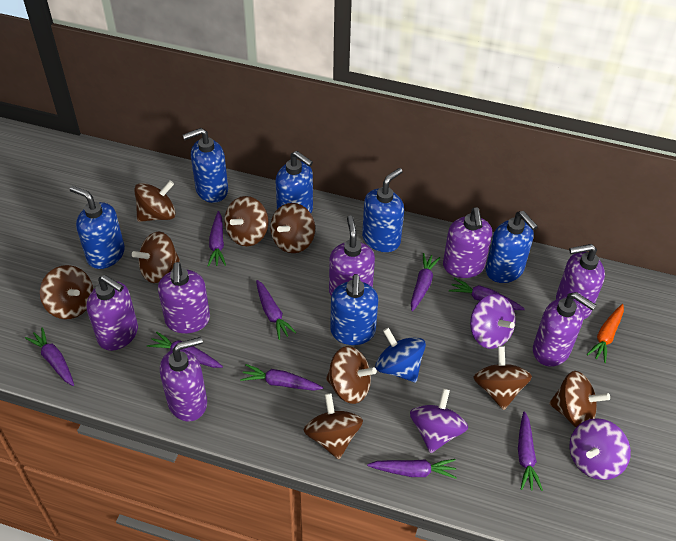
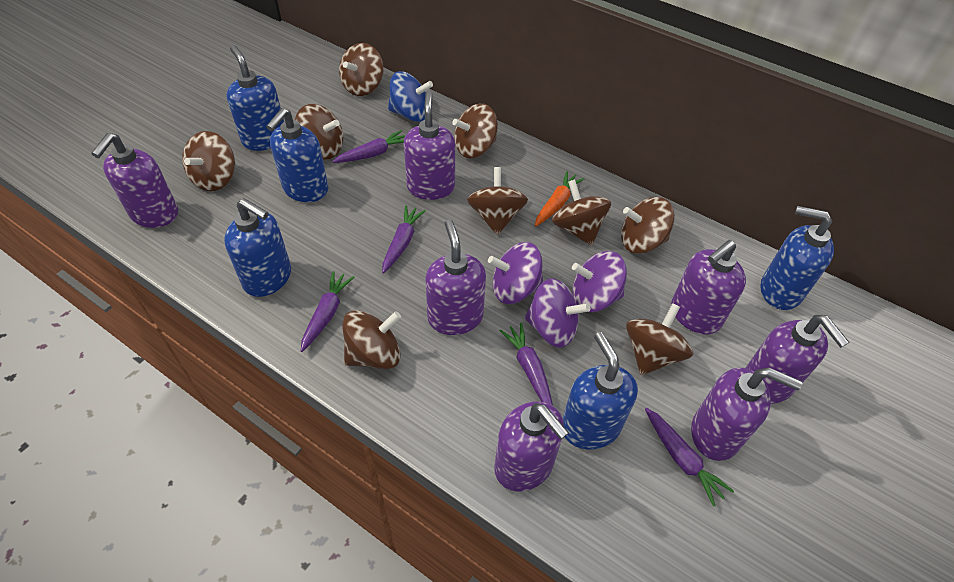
blue soap dispenser: [70,186,125,269] [183,128,228,203] [276,151,313,213] [330,274,378,345] [362,168,404,252] [486,211,538,283] = 6 -> [224,198,291,297] [227,45,284,151] [266,108,328,202] [563,332,638,450] [760,206,834,310] = 5
purple carrot: [25,327,74,386] [147,332,223,368] [208,211,226,267] [240,364,323,391] [256,280,297,340] [367,459,457,479] [411,253,440,312] [449,278,525,310] [518,411,543,491] = 9 -> [301,271,354,352] [332,130,406,163] [382,205,426,274] [499,323,553,406] [645,408,734,507] = 5

